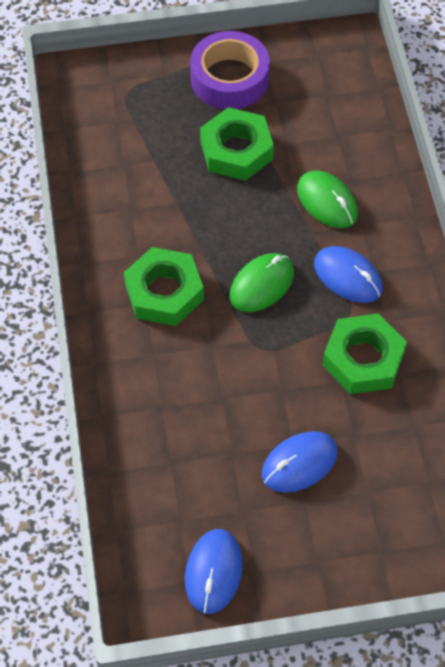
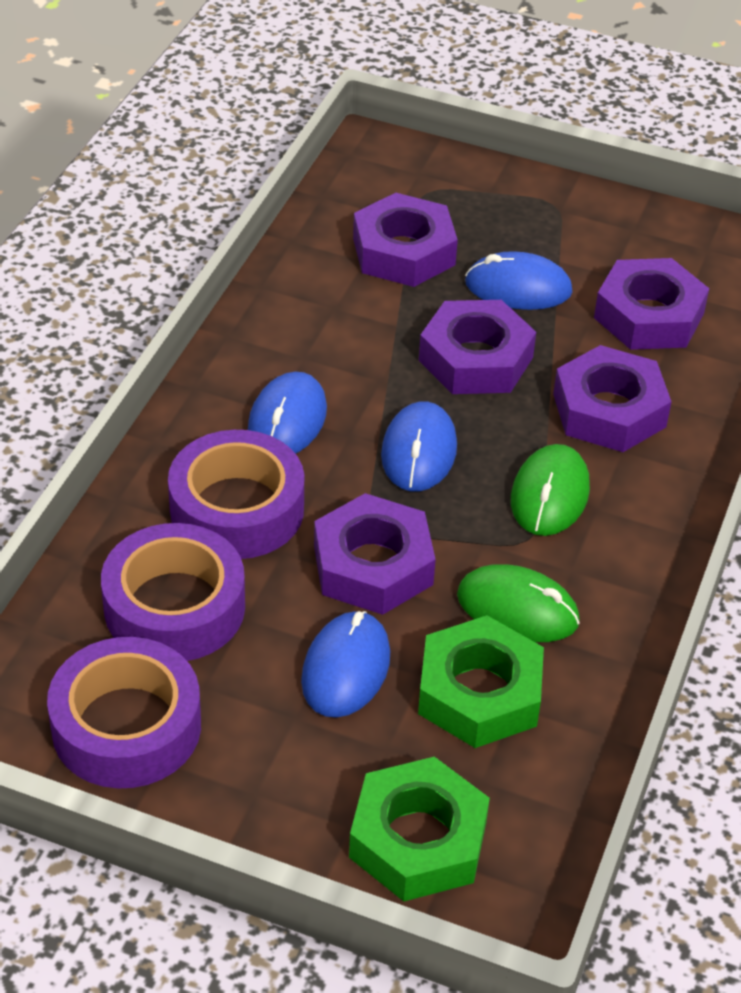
blue mouse: [185,529,243,614] [262,431,338,493] [314,246,383,303] = 3 -> [248,372,327,454] [301,611,390,718] [381,401,457,491] [465,251,573,310] = 4
green nut: [124,247,204,326] [200,107,274,181] [322,313,407,394] = 3 -> [349,756,490,901] [418,615,544,748] = 2
purple nut: none = 0 -> [314,493,436,615] [353,193,458,287] [419,300,536,394] [553,345,671,452] [594,258,709,350] = 5
purple tape: [190,31,270,109] = 1 -> [47,637,201,788] [101,523,245,661] [168,430,304,559] = 3

